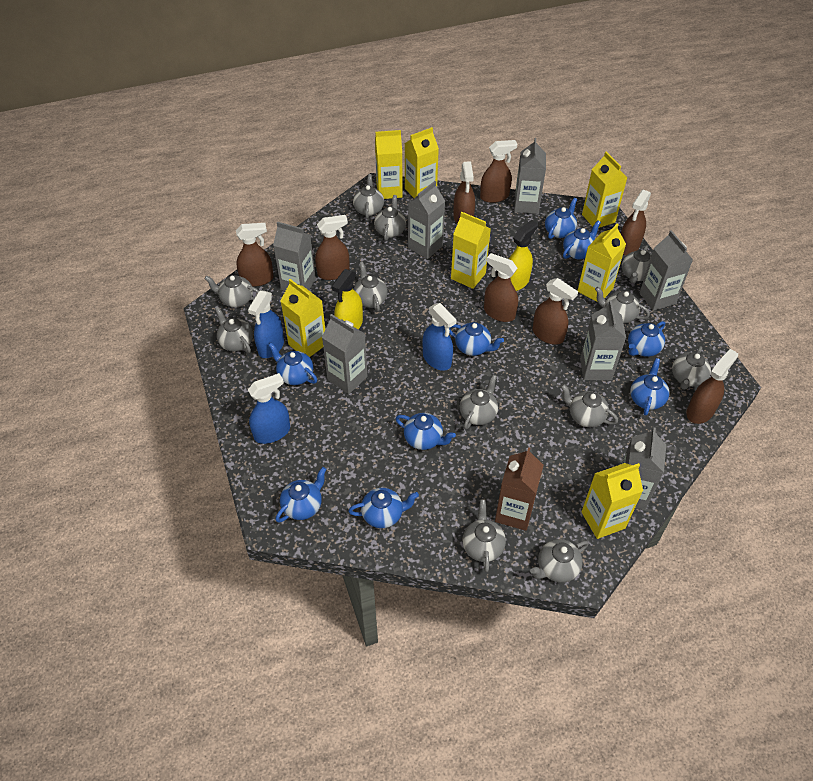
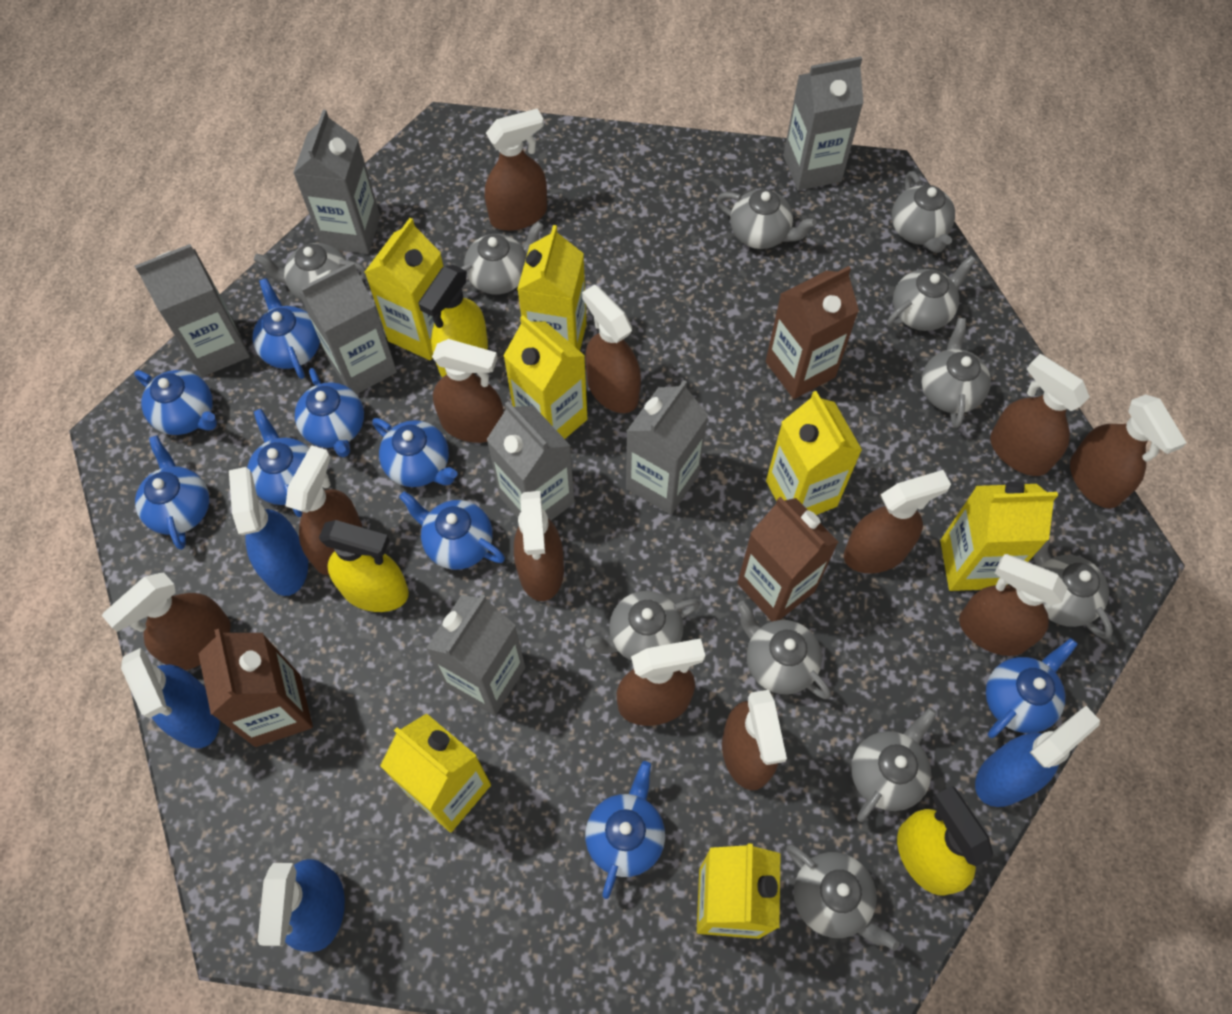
blue spray bottle: [248,290,284,358] [248,373,290,444] [423,303,457,371] = 3 -> [121,648,220,748] [229,467,308,596] [258,859,345,952] [975,706,1100,807] = 4
brown carton: [495,447,544,531] = 1 -> [199,629,313,747] [737,497,839,621] [766,266,859,399] = 3
brown spray bottle: [236,223,274,287] [315,215,350,280] [453,161,475,224] [480,140,517,203] [484,253,518,322] [533,278,578,345] [621,190,651,255] [686,349,738,424] = 8 -> [102,573,231,670] [286,445,363,575] [432,339,504,443] [485,109,547,231] [514,491,564,601] [582,285,641,413] [617,638,705,726] [722,690,787,790] [844,470,951,573] [959,554,1068,656] [990,354,1089,476] [1070,394,1186,508] = 12
grey teapot: [204,275,259,307] [215,307,253,353] [353,174,384,219] [354,262,388,312] [374,195,406,241] [460,375,498,429] [463,499,506,572] [530,539,589,583] [560,384,618,427] [595,287,650,324] [622,245,651,283] [672,346,711,390] = 12 -> [254,243,366,301] [461,221,543,295] [585,591,700,661] [717,189,817,249] [737,601,831,699] [786,844,900,951] [851,708,937,822] [887,255,976,331] [892,171,955,253] [921,318,991,428] [1033,538,1113,639] = 11
yellow spray bottle: [332,269,363,329] [509,220,538,291] = 2 -> [319,520,409,612] [418,265,488,377] [897,786,993,895] = 3

